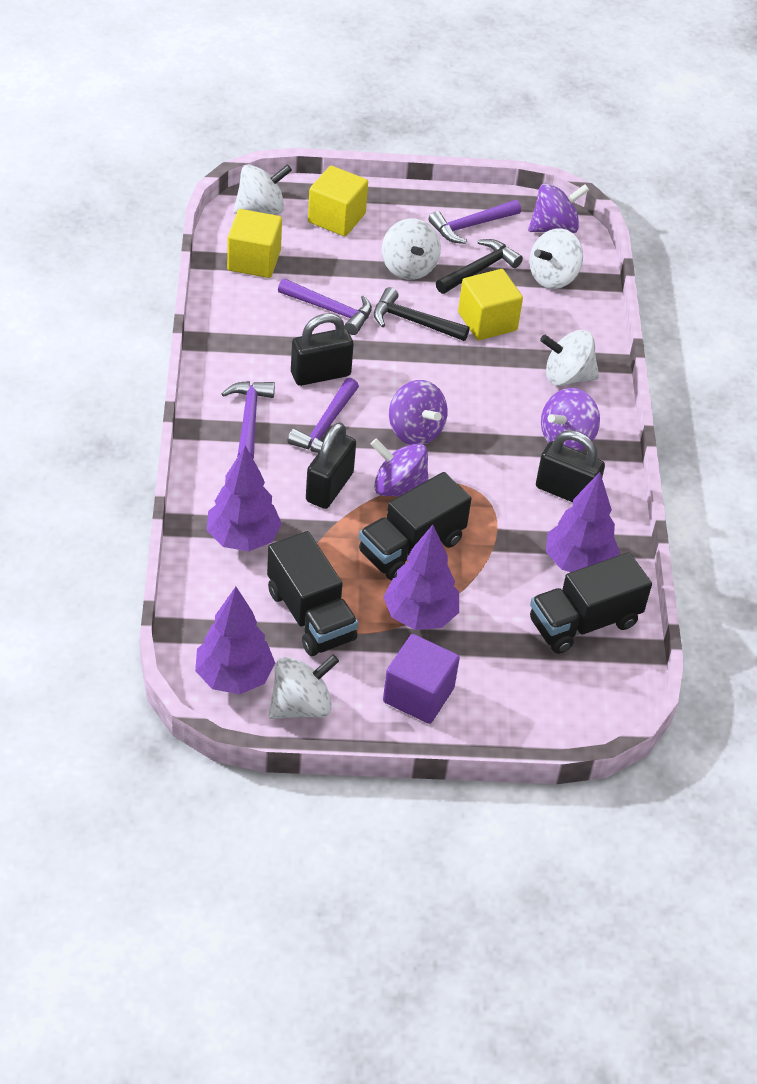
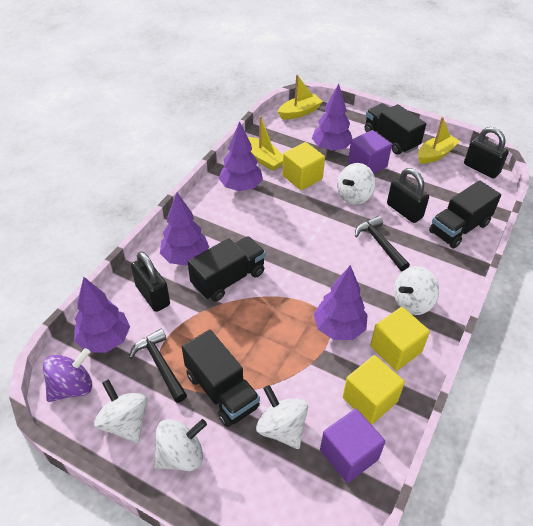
black truck: [267,531,358,656] [359,472,472,581] [530,552,652,654] = 3 -> [182,330,260,427] [188,236,266,302] [365,103,426,155] [429,180,501,248] = 4
purple cube: [383,634,460,724] = 1 -> [320,409,385,483] [348,130,392,174] = 2
purple hammer: [221,381,275,459] [278,278,372,335] [287,378,359,453] [428,200,521,244] = 4 -> none = 0
purple spinning top: [371,438,429,496] [389,380,448,445] [528,183,589,233] [541,388,600,451] = 4 -> [43,348,92,402] = 1
purple tree: [195,587,275,694] [207,445,282,551] [383,525,459,630] [546,472,620,572] = 4 -> [74,277,130,353] [160,193,209,266] [219,121,263,191] [312,84,352,152] [313,265,368,340] = 5
yellow boat: none = 0 -> [248,116,283,171] [278,74,323,119] [418,117,460,164] = 3

